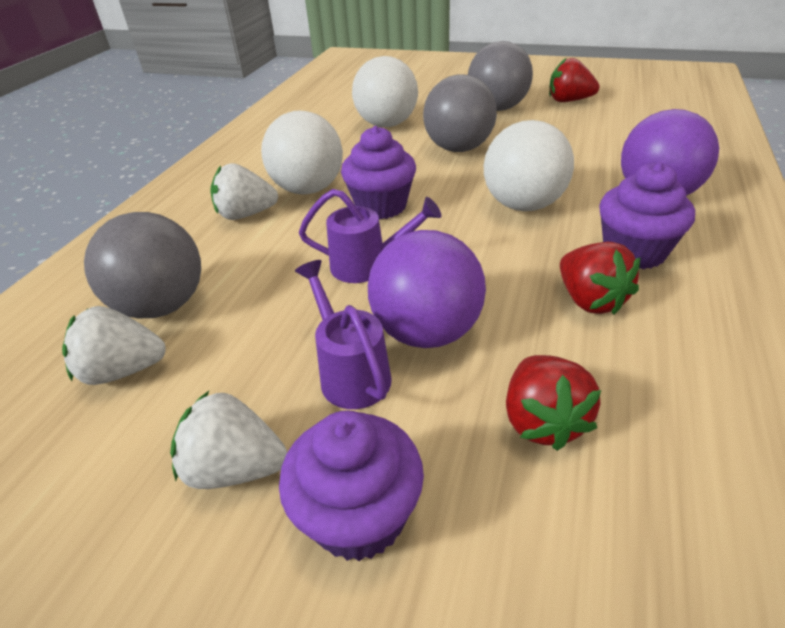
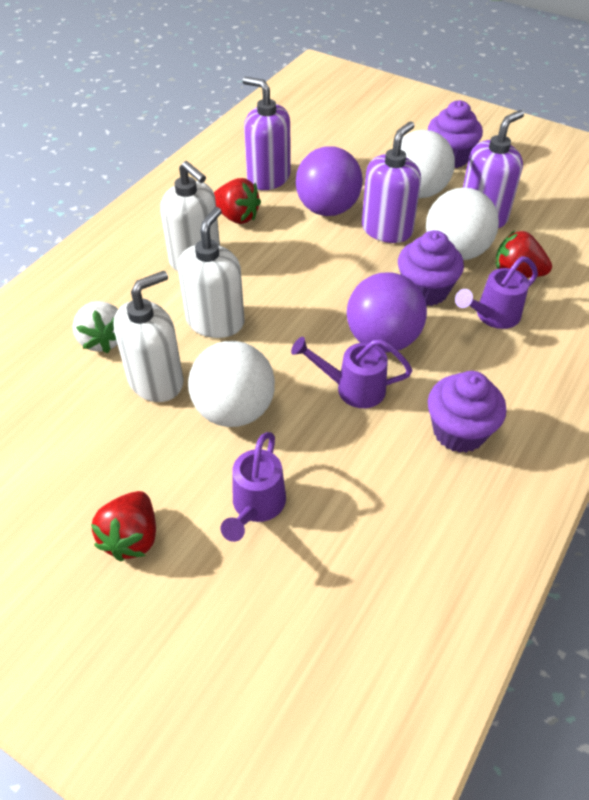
grey ball: [84,212,201,319] [423,75,497,152] [468,41,533,111] = 3 -> none = 0
purple soap dispenser: none = 0 -> [242,77,291,190] [362,121,421,243] [463,110,524,228] = 3
purple watering can: [295,260,392,409] [299,189,441,283] = 2 -> [221,432,286,542] [291,337,412,408] [455,256,538,329] = 3
white soap dispenser: none = 0 -> [113,271,183,402] [160,161,220,271] [178,207,245,338] = 3
white strawberry: [62,306,166,385] [170,391,287,489] [210,163,278,220] = 3 -> [72,301,118,353] = 1

